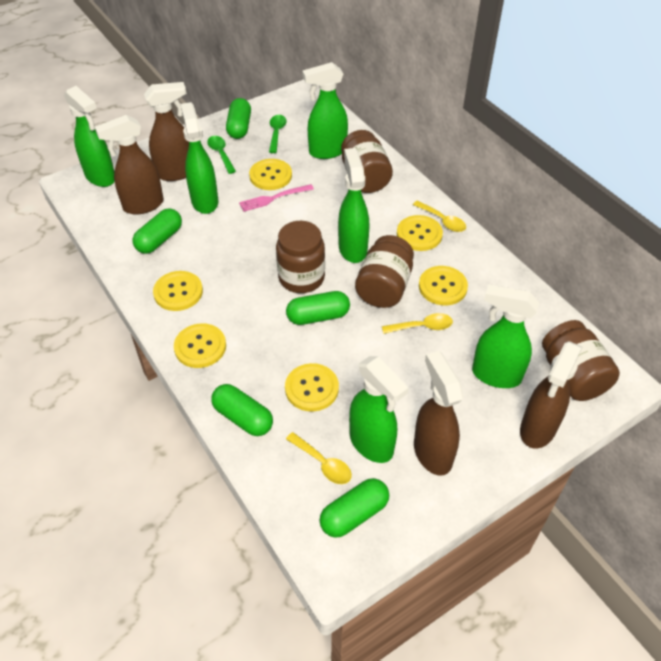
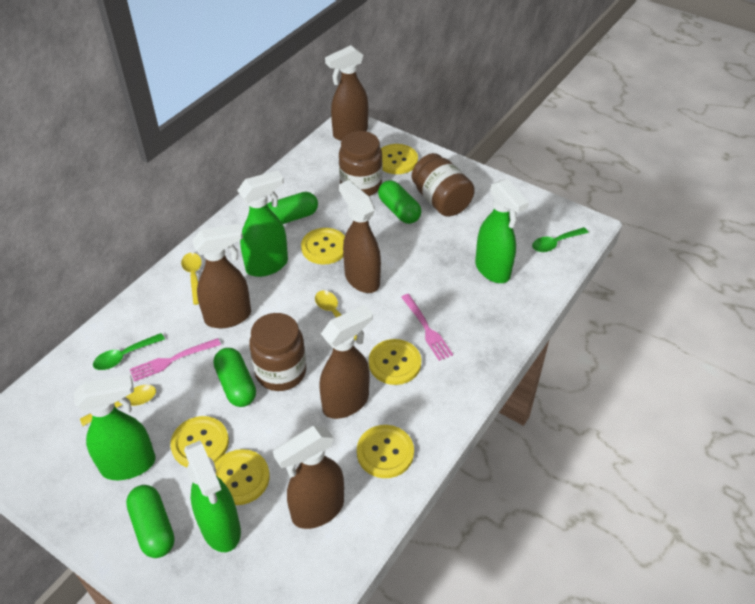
brown jar: [276,221,325,293] [341,130,393,193] [355,235,414,308] [542,320,620,401] = 4 -> [249,313,306,391] [339,131,382,196] [412,153,475,216] = 3
brown spray bottle: [95,115,164,215] [144,82,189,181] [414,351,463,476] [520,341,582,449] = 4 -> [192,224,251,328] [273,426,344,529] [319,305,372,419] [325,45,368,141] [339,180,381,293] = 5
green capsule: [132,209,182,254] [211,384,273,436] [226,98,251,139] [286,291,350,325] [320,478,389,538] = 5 -> [126,485,175,558] [213,348,256,407] [267,192,318,224] [378,180,421,224] = 4
green spray bottle: [64,86,115,187] [181,102,219,214] [302,62,348,159] [338,148,369,263] [349,356,409,463] [472,284,539,388] = 6 -> [74,374,156,480] [184,440,241,552] [237,170,288,277] [475,179,529,283] = 4
pink fork: [239,184,314,212] = 1 -> [130,338,221,382] [401,294,453,361] = 2

